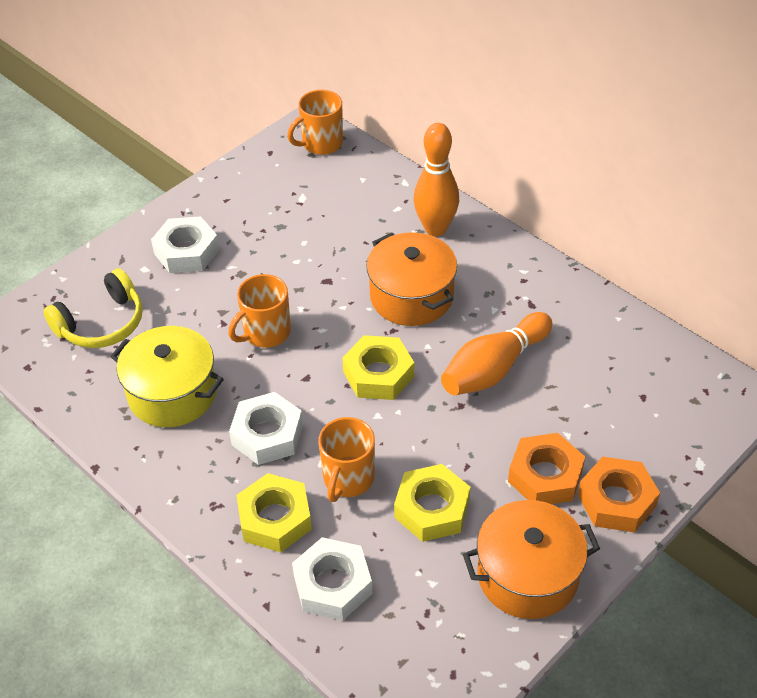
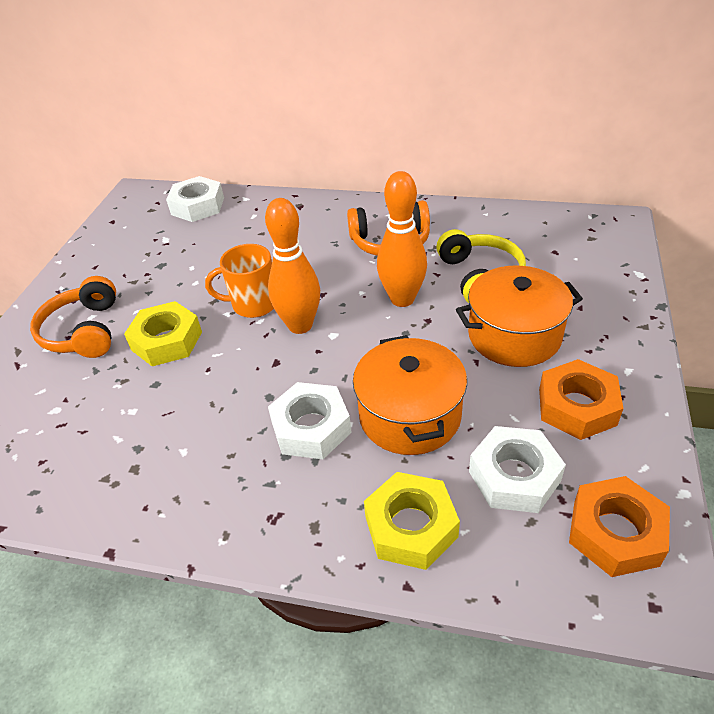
orange headphones: none = 0 -> [30,276,116,358] [347,200,430,256] = 2
orange mug: [228,274,291,348] [287,90,343,155] [318,417,375,502] = 3 -> [205,244,274,318] = 1
yellow nut: [237,473,312,552] [342,335,414,400] [394,464,470,542] = 3 -> [124,301,202,366] [364,472,460,570] = 2
yellow pot: [110,326,224,427] = 1 -> none = 0

